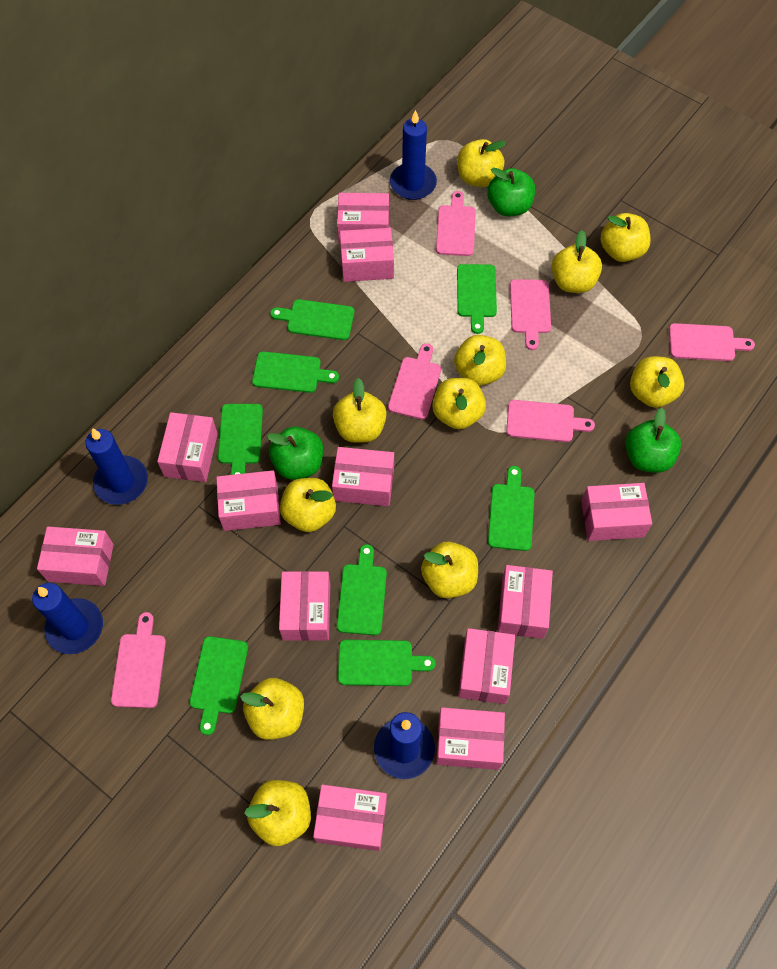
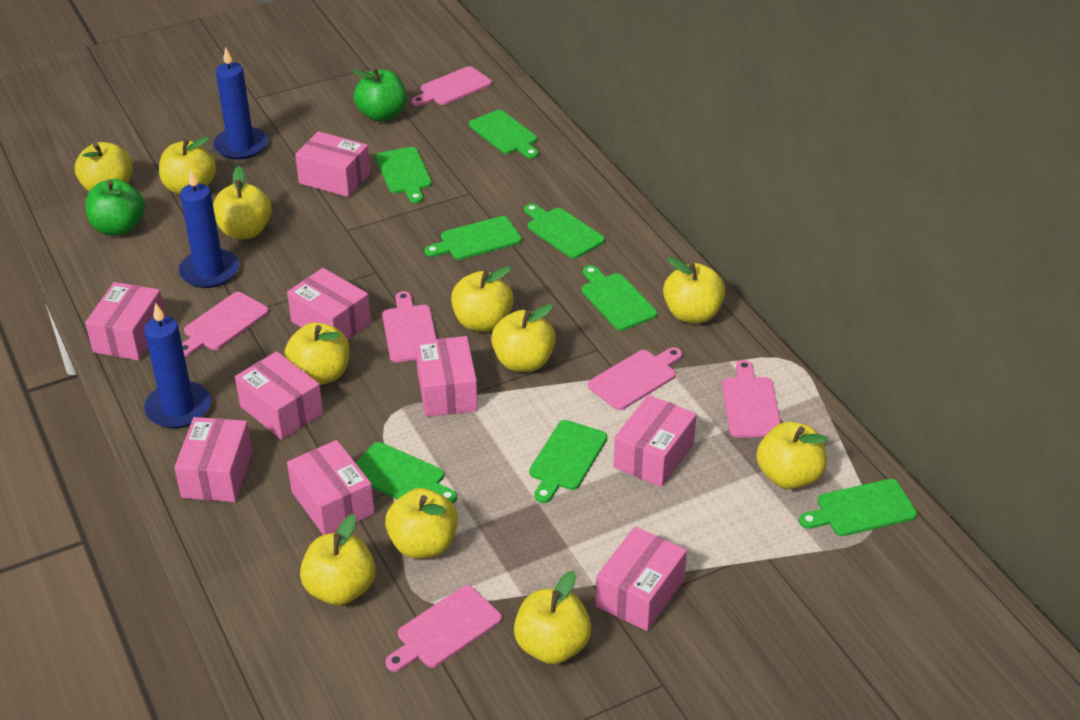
blue candle: [32,583,103,654] [85,428,148,505] [374,712,435,779] [390,110,437,200] = 4 -> [144,303,211,428] [179,169,239,288] [213,48,268,160] = 3
green apple: [267,426,323,480] [487,168,535,216] [625,408,681,473] = 3 -> [85,179,145,236] [352,68,407,122] = 2
pink box: [37,527,114,586] [157,412,218,482] [216,470,281,531] [279,571,330,641] [313,784,387,851] [332,447,394,506] [337,193,389,243] [340,228,394,282] [436,707,505,770] [458,628,515,704] [497,565,553,639] [581,483,652,541] = 12 -> [85,282,165,360] [174,417,253,502] [235,351,323,440] [287,268,371,340] [287,440,375,535] [295,131,370,197] [415,336,478,417] [595,526,687,631] [614,395,697,487] = 9

